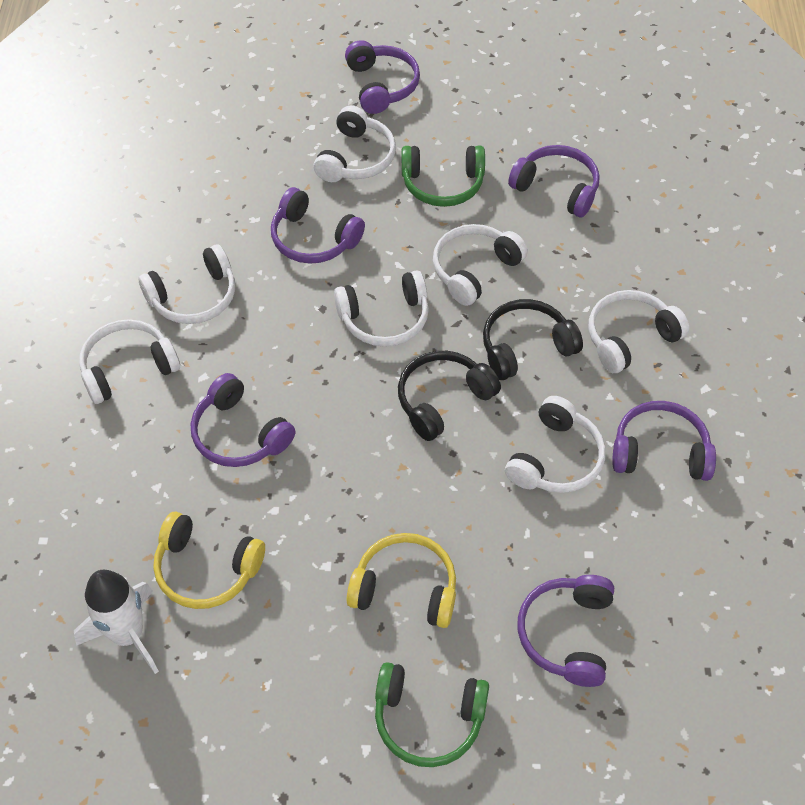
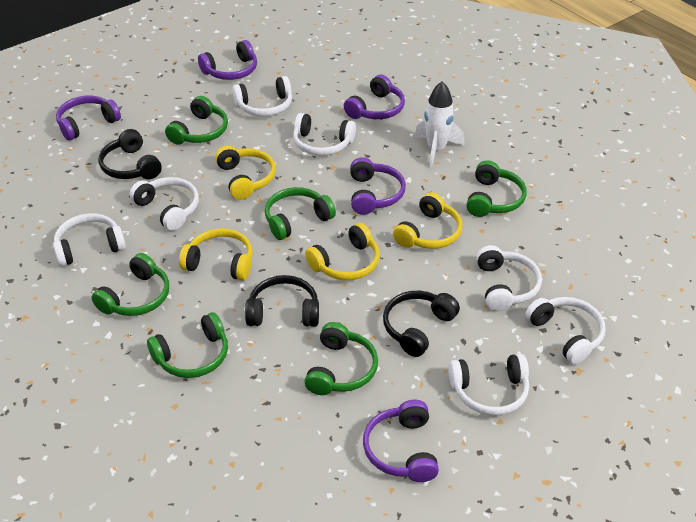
black headphones: [398,351,501,441] [483,299,583,380] = 2 -> [99,129,162,179] [245,275,319,327] [383,291,460,357] = 3
green headphones: [375,662,489,767] [402,146,485,207] = 2 -> [91,253,169,316] [147,312,228,378] [165,96,228,145] [265,187,336,240] [304,322,378,395] [466,160,527,217] = 6
purple headphones: [191,373,295,467] [271,187,365,264] [345,40,420,114] [508,145,600,218] [518,575,614,687] [612,401,716,481] = 6 -> [56,96,121,140] [198,40,257,80] [344,75,405,119] [350,157,406,215] [363,400,439,482] = 5
yellow headphones: [153,512,265,609] [347,533,456,628] = 2 -> [179,228,253,281] [215,146,276,200] [305,223,380,280] [393,192,463,249] = 4

